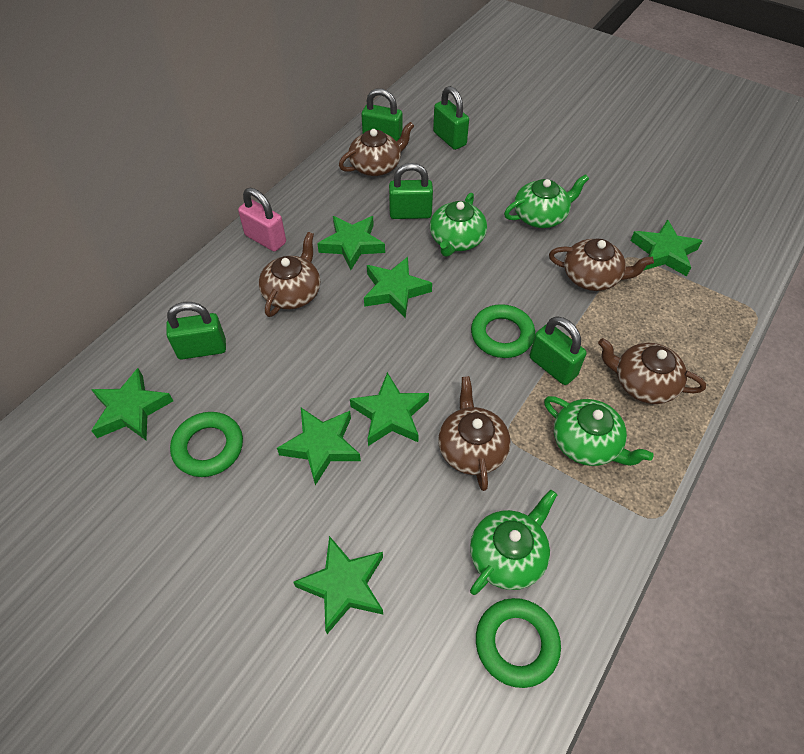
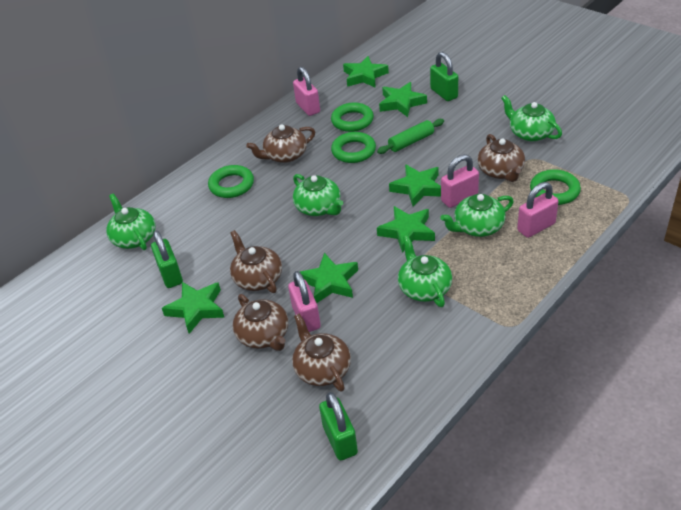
green padlock: [166,302,226,360] [361,88,402,141] [389,163,433,219] [433,86,469,150] [530,316,587,385] = 5 -> [151,230,183,288] [319,392,358,460] [430,52,458,101] = 3
green ring: [170,412,243,477] [471,304,535,358] [476,598,561,688] = 3 -> [208,165,254,198] [331,103,374,132] [331,132,376,163] [530,169,581,205] = 4
green rolling pin: none = 0 -> [377,119,444,154] = 1
green star: [91,368,173,440] [277,408,361,485] [293,536,383,634] [317,216,385,270] [350,372,429,446] [364,257,432,318] [631,219,703,276] = 7 -> [162,282,225,334] [300,253,358,303] [343,56,389,88] [377,206,435,253] [379,82,427,117] [389,164,441,207] = 6
green teapot: [430,193,487,257] [470,489,557,595] [504,174,589,228] [544,396,653,466] = 4 -> [106,194,156,250] [293,174,343,216] [398,235,452,307] [440,194,514,237] [501,95,562,141] = 5
pink padlock: [238,188,286,252] = 1 -> [288,271,321,332] [293,67,320,116] [441,154,479,208] [517,182,559,238] = 4

